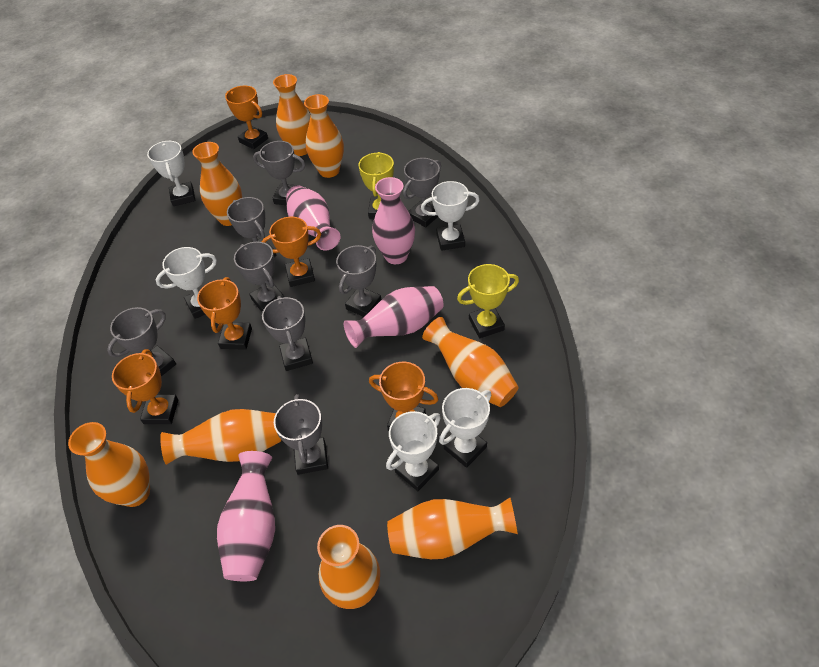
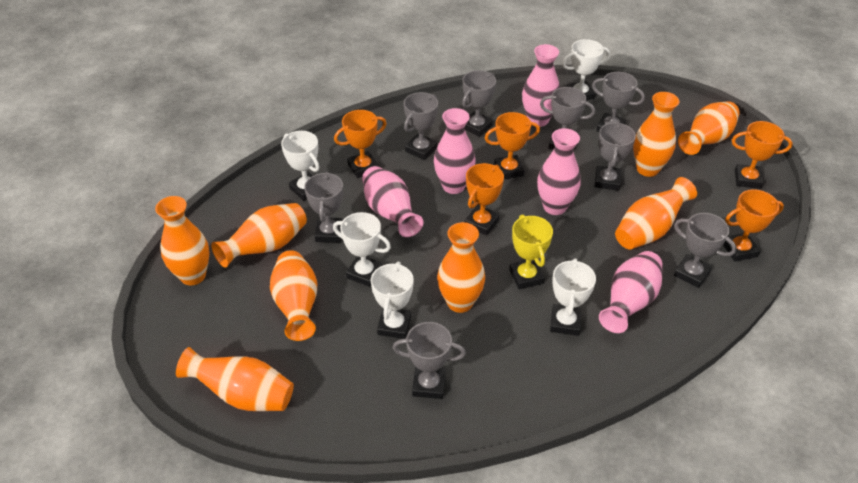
pink vase: [217,451,275,581] [286,185,340,250] [344,286,444,348] [372,177,415,264] = 4 -> [362,166,423,237] [434,108,476,194] [522,44,560,127] [537,128,581,215] [599,251,662,333] = 5
yellow trophy: [359,152,394,219] [457,264,519,338] = 2 -> [509,215,553,289] = 1

